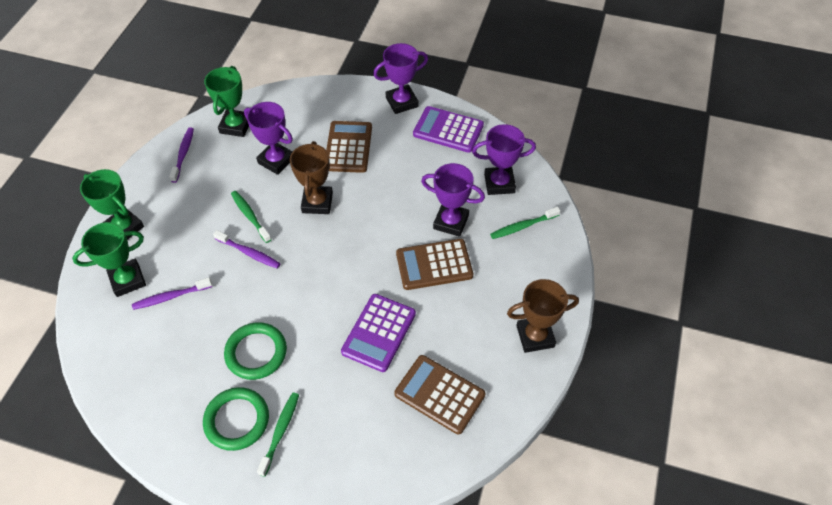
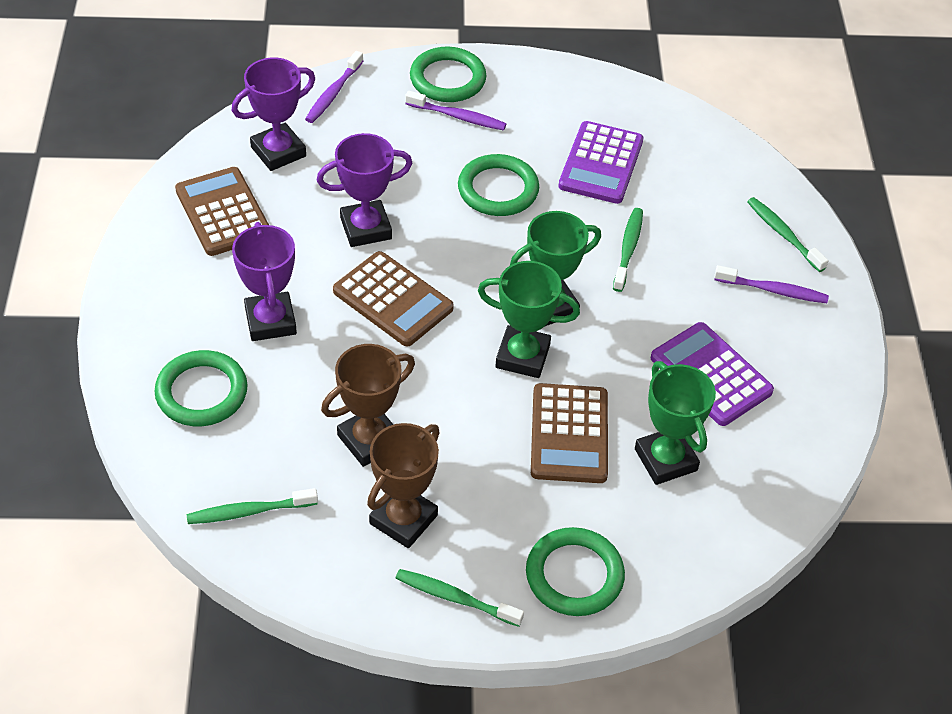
green ring: [203,387,269,451] [224,322,287,380] = 2 -> [155,350,248,426] [410,47,487,102] [458,154,539,216] [526,527,625,616] = 4
green toothbrush: [231,191,272,243] [257,393,299,477] [490,207,560,239] = 3 -> [187,488,318,524] [396,569,524,627] [613,208,643,292] [747,197,828,272] = 4
purple trophy: [244,102,293,175] [373,43,428,114] [421,163,485,237] [472,124,536,195] = 4 -> [232,58,315,171] [232,222,297,341] [317,133,413,247] = 3

